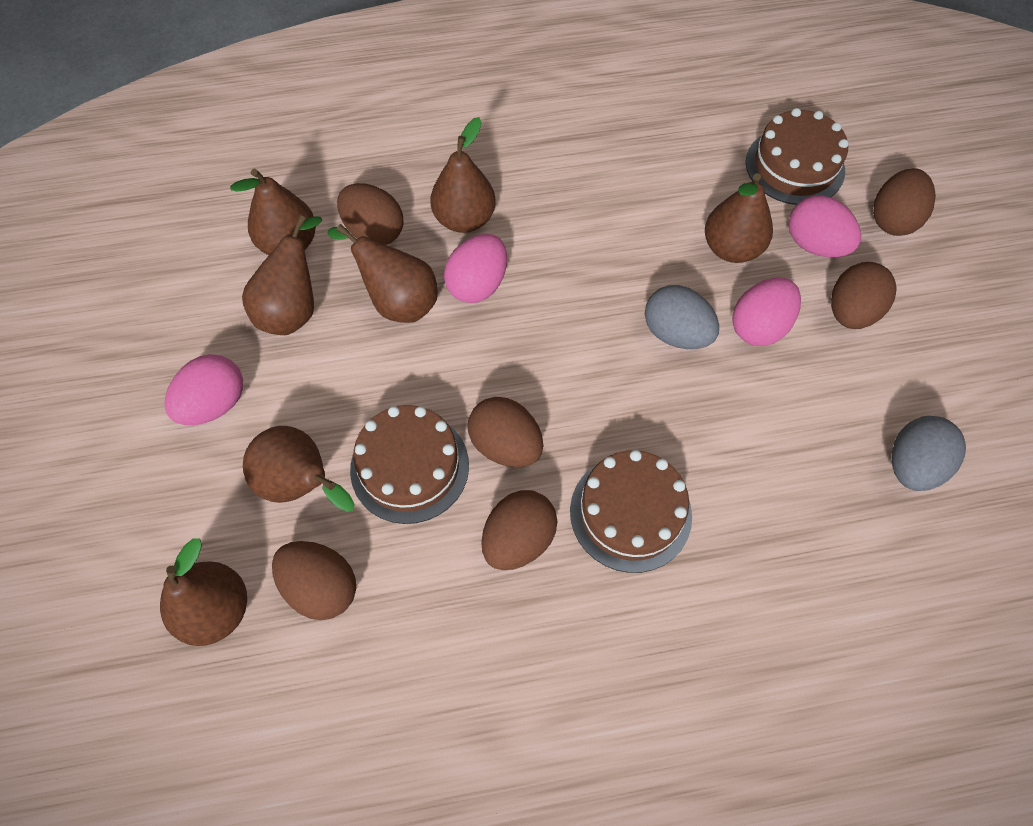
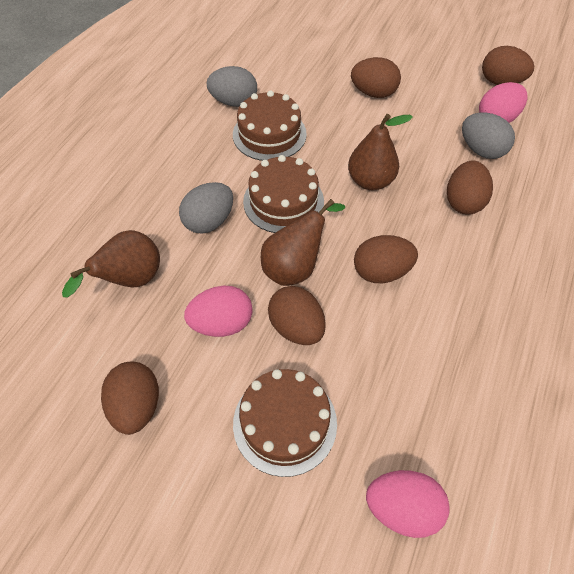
brown pear: [160,538,247,646] [230,169,316,255] [242,215,322,335] [243,426,354,512] [327,224,438,323] [430,117,496,233] [705,173,773,263] = 7 -> [62,230,160,297] [261,199,345,286] [348,114,413,190] = 3
grey egg: [645,285,719,349] [892,416,966,491] = 2 -> [179,182,233,234] [207,66,257,107] [462,113,515,159] = 3
pink egg: [164,354,243,425] [444,234,507,303] [732,277,801,346] [788,196,861,257] = 4 -> [184,286,253,337] [366,470,450,538] [479,82,528,123] = 3

